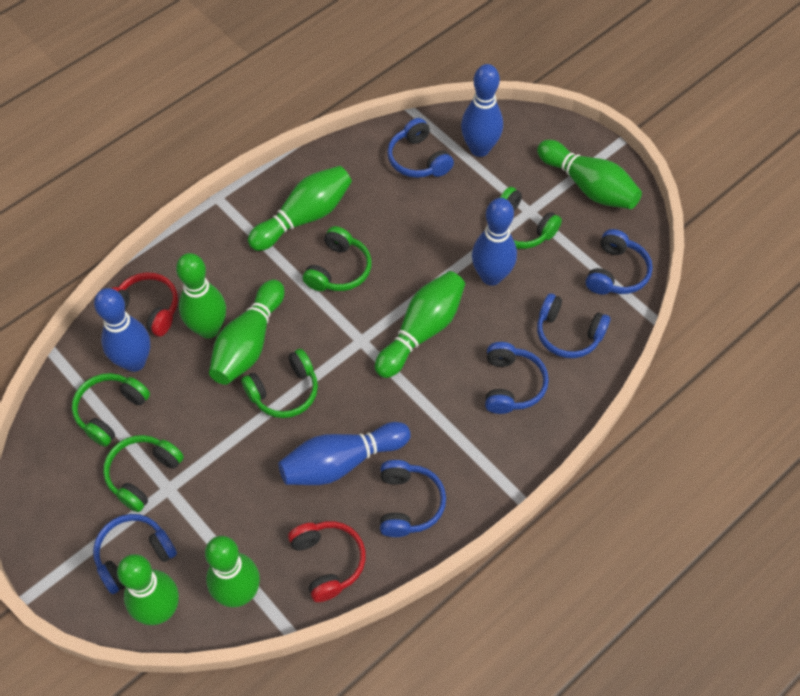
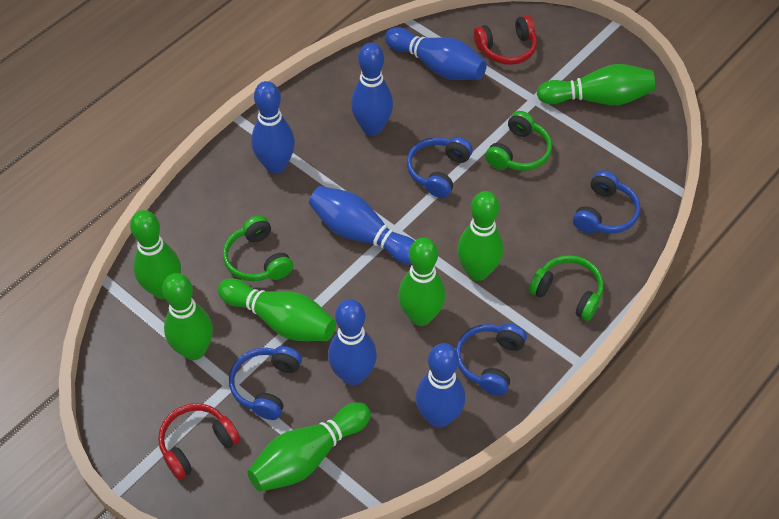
blue bowling pin: [94,288,150,372] [278,422,411,485] [461,64,503,157] [472,198,517,286] = 4 -> [251,81,295,174] [309,186,414,264] [328,299,377,386] [351,43,393,136] [385,27,487,80] [415,343,465,428] = 6
blue headphones: [93,514,177,594] [380,460,446,537] [387,118,454,178] [485,342,549,414] [537,293,610,358] [586,229,653,295] = 6 -> [229,346,302,420] [407,137,473,198] [456,324,527,396] [573,170,640,233] = 4
green headphones: [72,373,150,447] [103,435,184,512] [241,349,318,418] [303,226,372,291] [500,187,562,249] = 5 -> [223,215,293,281] [485,111,552,171] [529,255,604,321] = 3

